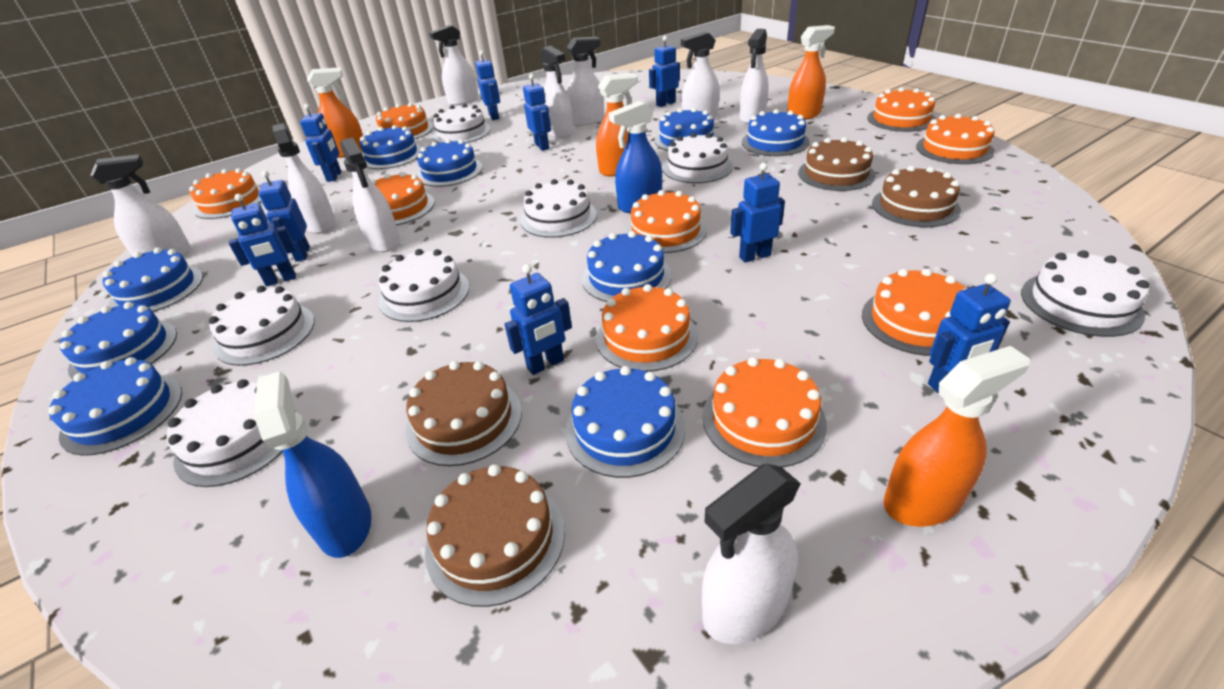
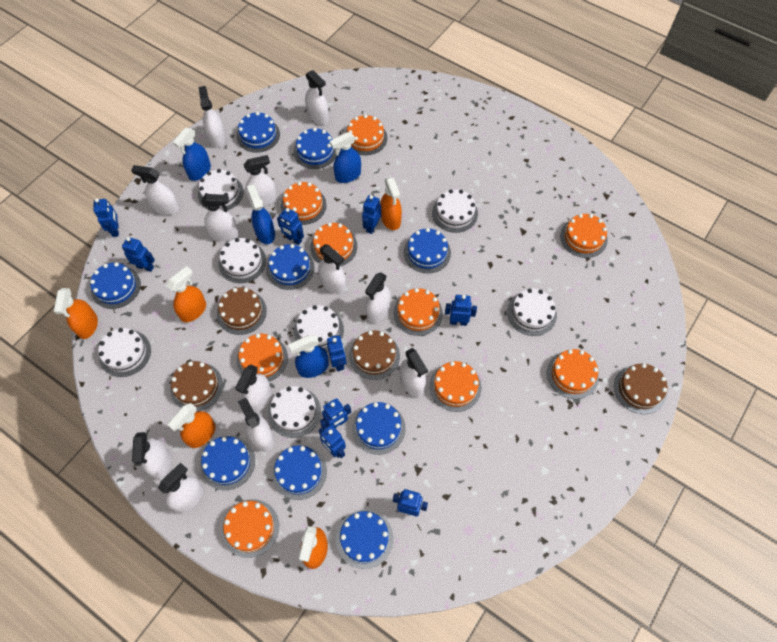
blue spray bottle: [254,371,372,558] [609,101,662,213] = 2 -> [173,128,211,181] [247,184,275,244] [288,335,329,378] [330,132,361,183] = 4
orange spray bottle: [307,67,363,158] [596,73,638,176] [787,25,835,120] [883,346,1030,527] = 4 -> [54,288,98,339] [167,266,206,322] [167,403,216,448] [299,526,328,569] [381,177,402,230] = 5
white spray bottle: [90,154,191,257] [272,123,335,234] [340,138,400,252] [429,25,478,106] [540,45,574,138] [566,37,605,126] [681,31,720,119] [702,464,801,644] [740,29,769,124] = 9 -> [131,165,179,215] [132,432,171,479] [158,462,203,513] [199,86,226,147] [202,194,239,241] [235,365,271,413] [238,398,274,452] [244,155,277,207] [305,70,329,124] [318,244,346,294] [365,272,391,323] [400,348,428,397] = 12

